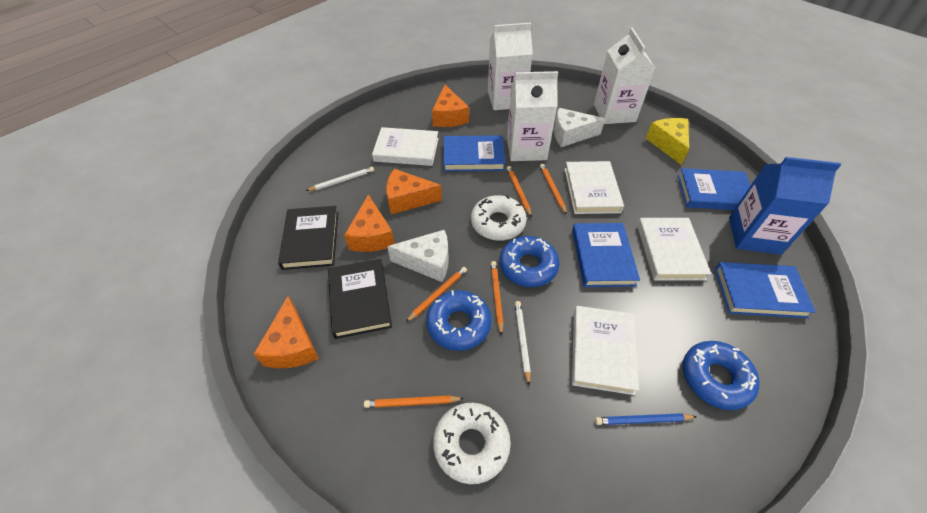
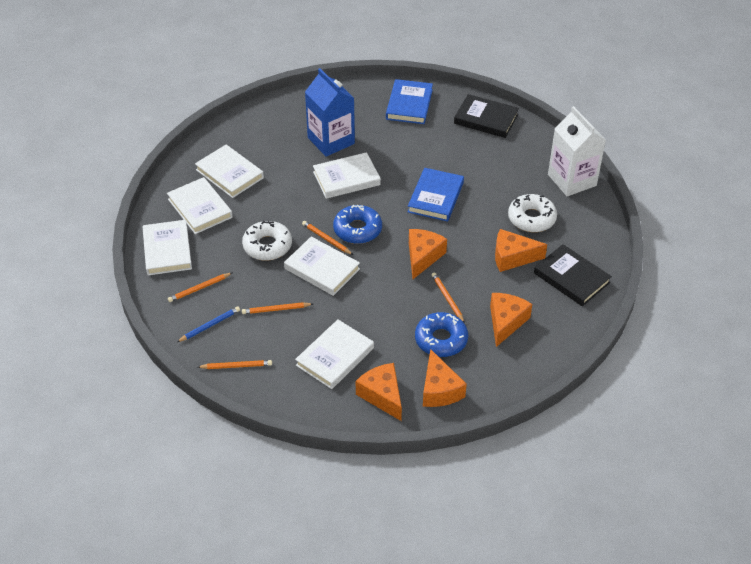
blue book: [443,135,505,172] [572,223,640,287] [677,168,751,210] [715,262,816,318] = 4 -> [386,79,433,124] [408,168,464,222] = 2
blue donut: [426,290,492,351] [499,236,560,287] [683,341,760,410] = 3 -> [333,205,382,244] [415,312,468,357] = 2
orange cheese: [254,296,319,368] [344,194,395,252] [386,169,442,214] [432,85,469,127] = 4 -> [356,363,402,421] [409,229,447,279] [423,349,467,407] [490,293,532,347] [495,229,547,272] = 5
white book: [372,127,439,166] [565,161,624,214] [572,306,639,395] [637,218,711,281] = 4 -> [143,220,192,275] [167,177,233,234] [195,145,264,198] [284,236,360,296] [295,319,374,389] [313,152,381,199] = 6
white carton: [488,23,533,110] [507,71,558,161] [594,28,656,124] = 3 -> [548,106,606,196] = 1
white cheese: [387,230,449,282] [554,108,605,147] = 2 -> none = 0
white pencil: [306,167,374,191] [515,301,531,385] = 2 -> none = 0
yellow cheese: [646,118,689,165] = 1 -> none = 0

